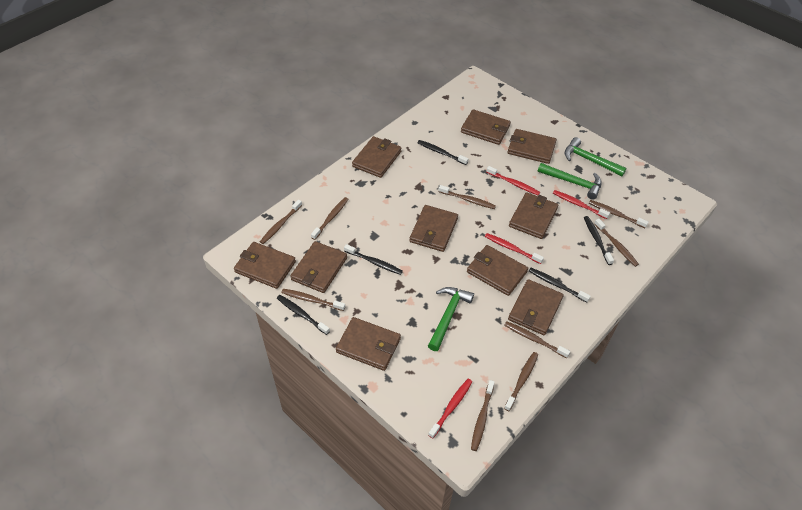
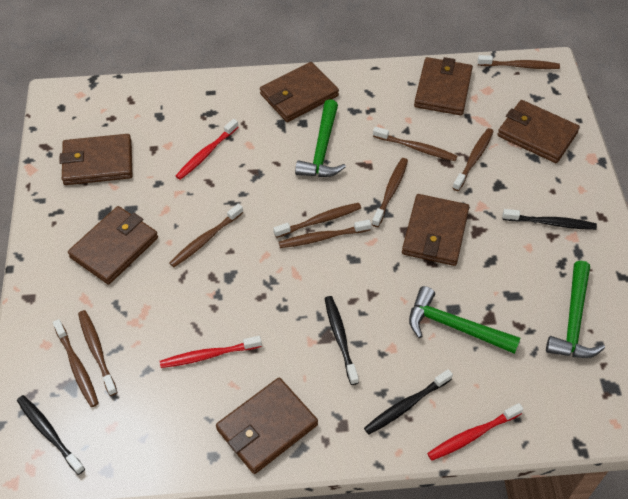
black toothbrush: [277,295,330,335] [344,244,403,275] [418,140,468,165] [529,268,591,303] [584,216,614,265] = 5 -> [17,395,85,475] [325,296,359,385] [364,369,453,435] [503,209,597,230] = 4
brown wallet: [234,242,296,289] [290,241,347,293] [336,317,401,371] [352,136,401,178] [409,205,458,252] [461,109,511,145] [467,245,528,296] [508,129,557,164] [508,279,564,335] [509,192,558,239] = 10 -> [59,134,132,185] [68,206,158,285] [216,377,318,474] [260,62,339,122] [402,194,469,266] [414,57,473,115] [497,100,580,163] = 7
red toothbrush: [428,379,472,438] [485,233,544,264] [486,166,540,195] [553,190,610,219] = 4 -> [160,336,262,368] [176,119,238,180] [427,403,523,461] = 3

